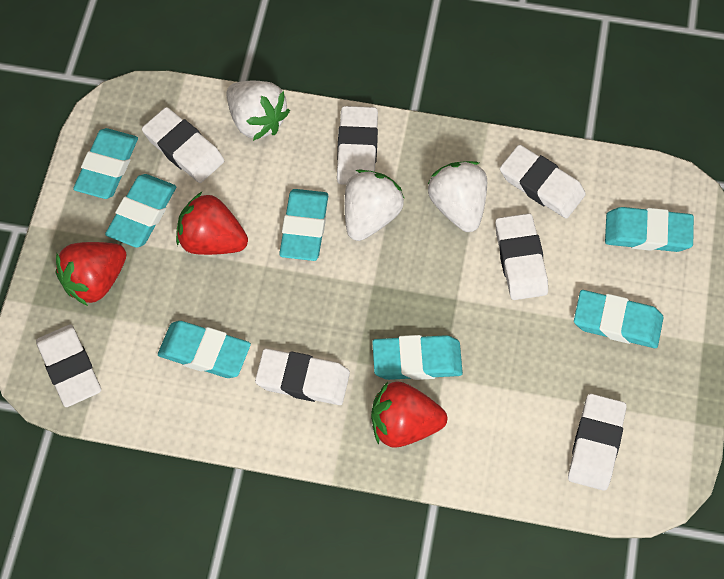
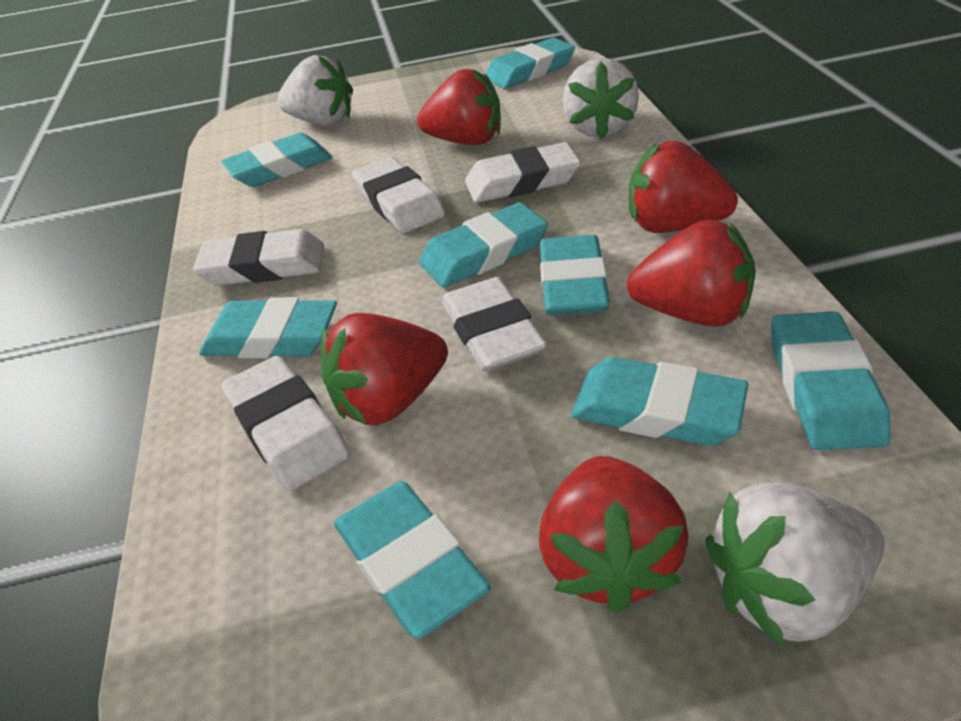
red strawberry: [56,242,126,306] [176,192,248,255] [371,381,447,448] = 3 -> [321,313,448,425] [417,69,501,145] [539,456,689,613] [627,220,756,327] [629,141,738,233] = 5
turquoise eraser: [73,128,138,199] [105,174,176,248] [158,321,251,378] [279,189,328,261] [372,335,463,380] [574,290,664,348] [605,207,694,252] = 7 -> [199,297,337,359] [221,133,332,187] [334,481,491,639] [419,203,548,288] [486,37,575,89] [540,235,610,315] [571,357,748,446] [771,311,891,450] = 8
white eraser: [36,324,101,407] [142,107,224,183] [255,348,350,405] [337,106,378,185] [495,213,548,300] [500,145,586,219] [568,394,627,491] = 7 -> [193,229,324,286] [221,356,350,491] [352,157,445,233] [442,277,547,371] [465,142,581,203] = 5

